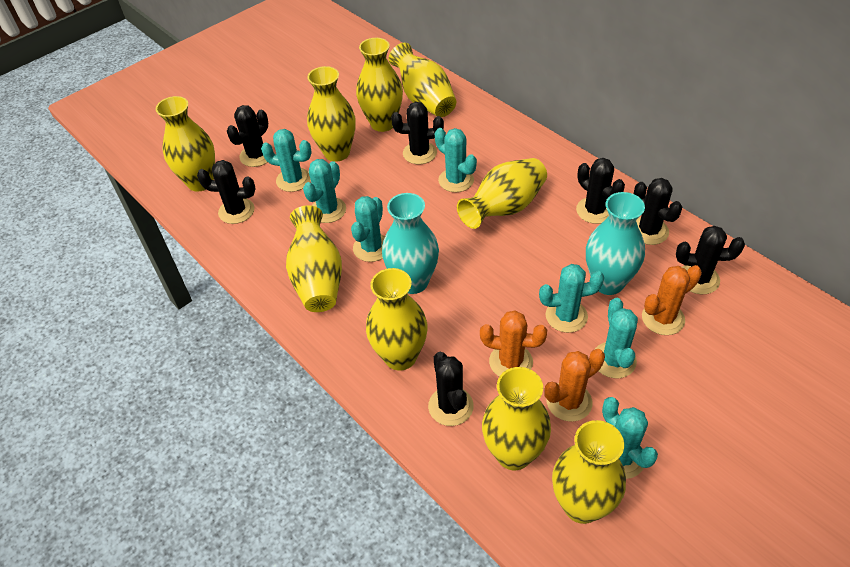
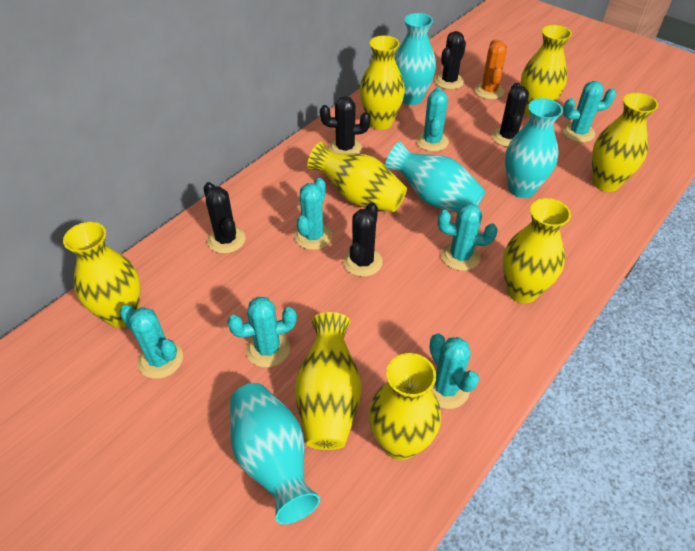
black cactus: [197,160,255,224] [227,105,268,167] [391,102,444,164] [428,352,474,426] [576,158,625,224] [634,178,682,245] [676,226,745,294] = 7 -> [204,182,245,254] [320,96,370,154] [343,202,383,277] [435,31,466,89] [492,83,529,147] = 5
orange cactus: [480,310,547,377] [545,349,605,422] [642,265,702,335] = 3 -> [474,39,507,99] = 1
turquoise vase: [382,193,439,294] [586,192,645,295] = 2 -> [230,383,320,524] [385,142,485,212] [394,13,436,105] [505,98,563,198] = 4
yellow vase: [155,96,215,192] [286,205,342,312] [307,66,356,162] [356,38,403,132] [366,268,428,371] [389,43,456,117] [457,158,547,229] [482,367,551,470] [552,420,626,524] = 9 -> [63,222,141,328] [295,312,362,450] [307,141,407,212] [360,35,405,130] [368,353,441,460] [503,198,571,303] [521,25,572,117] [592,93,658,192] = 8

